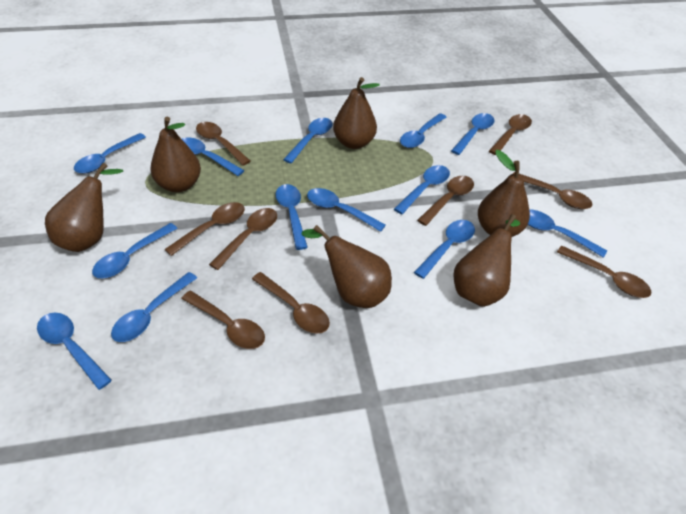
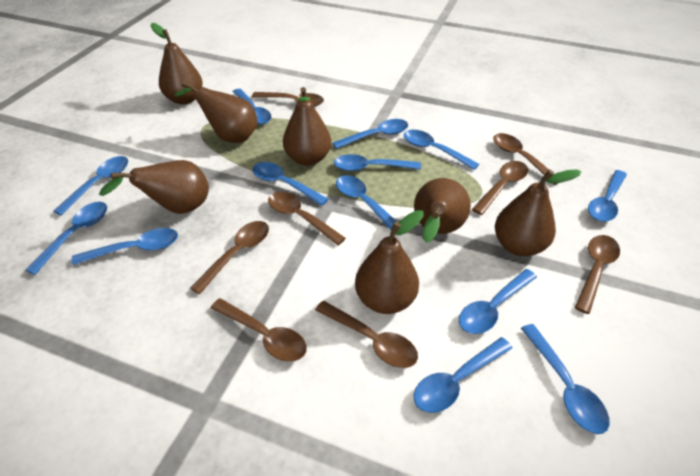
brown pear: [45,163,123,252] [150,117,201,192] [302,225,392,308] [333,77,380,149] [453,214,520,307] [478,150,530,237] = 6 -> [99,160,209,214] [150,23,203,104] [174,82,258,143] [283,87,331,166] [355,210,424,314] [414,178,471,243] [495,169,581,256] = 7
brown spoon: [164,202,245,256] [181,291,265,349] [196,122,251,166] [209,208,277,270] [252,272,330,334] [417,176,474,226] [489,114,532,155] [513,172,592,209] [557,246,652,298] = 9 -> [190,221,269,294] [211,298,307,362] [252,92,324,106] [268,192,346,245] [315,301,418,368] [472,161,528,215] [493,133,558,185] [575,235,620,314] = 8

